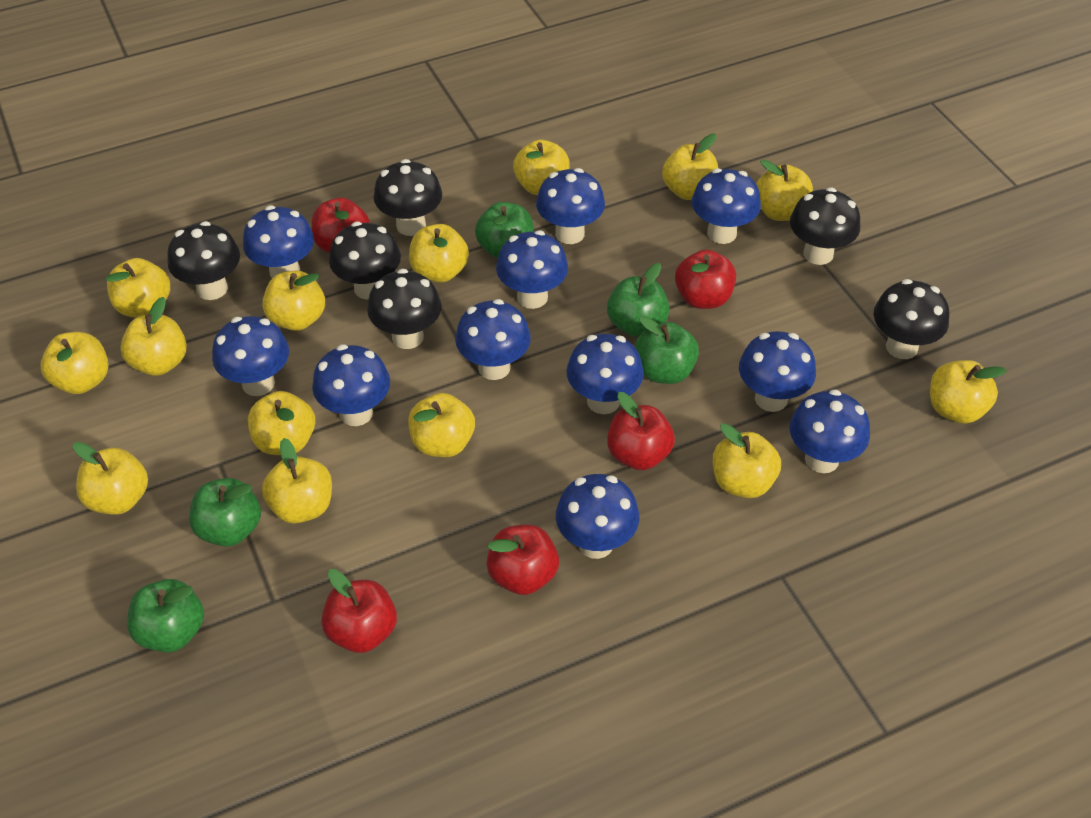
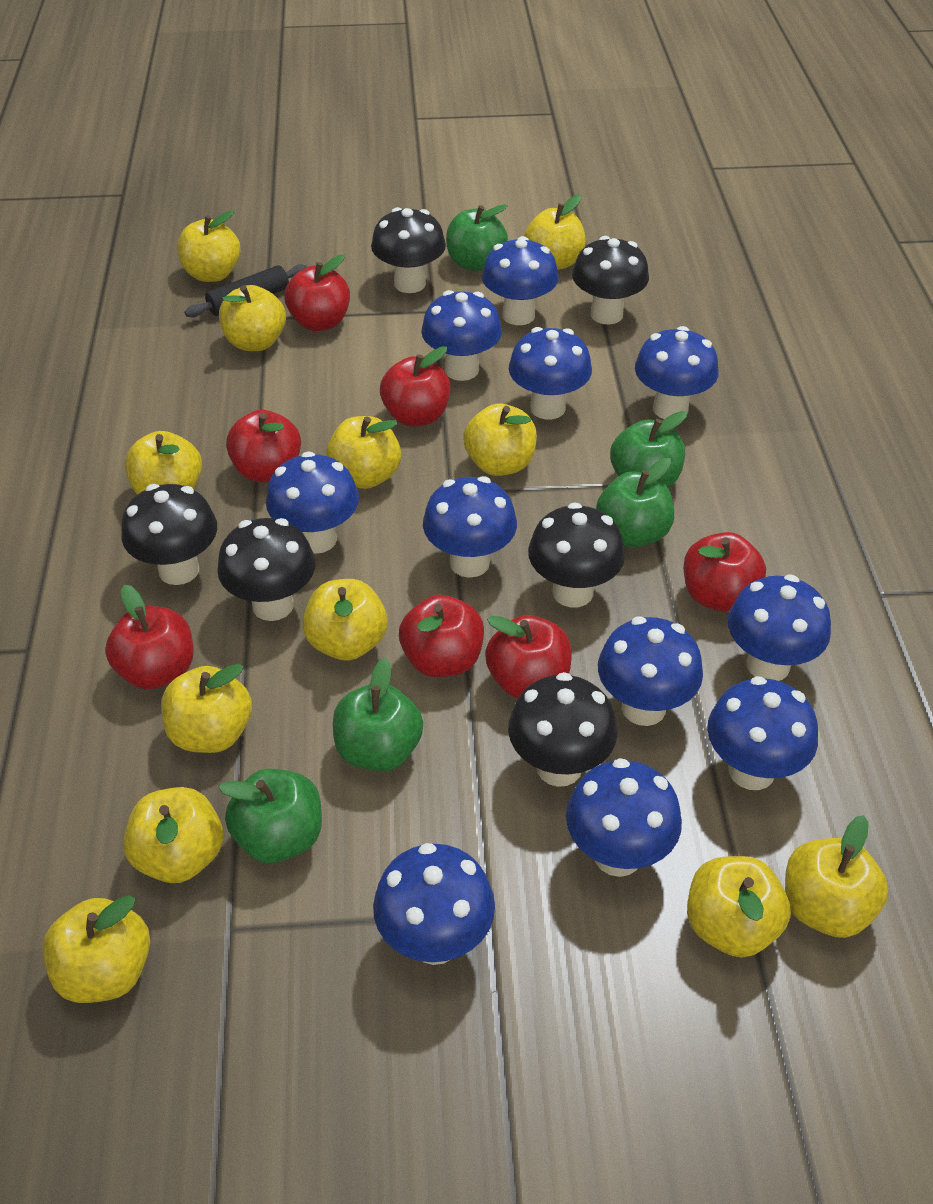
black rolling pin: none = 0 -> [185,264,307,317] = 1
red apple: [311,198,370,253] [322,569,397,653] [487,525,559,595] [607,392,675,470] [675,250,736,309] = 5 -> [105,585,194,689] [226,410,301,482] [284,254,350,331] [380,346,451,426] [399,595,484,677] [485,615,572,698] [684,532,766,612] = 7
yellow apple: [40,332,108,394] [73,442,148,515] [106,258,170,317] [120,297,187,376] [248,391,315,455] [262,271,325,331] [262,438,332,524] [408,393,475,457] [409,224,469,283] [513,140,570,195] [662,134,718,200] [713,423,781,498] [756,159,813,221] [930,360,1007,424] = 14 -> [42,895,150,1003] [123,787,223,883] [125,431,202,494] [161,664,252,753] [177,210,241,282] [219,285,286,351] [302,579,388,661] [326,416,401,489] [463,403,537,476] [524,194,586,270] [687,856,791,958] [785,815,889,938] = 12

